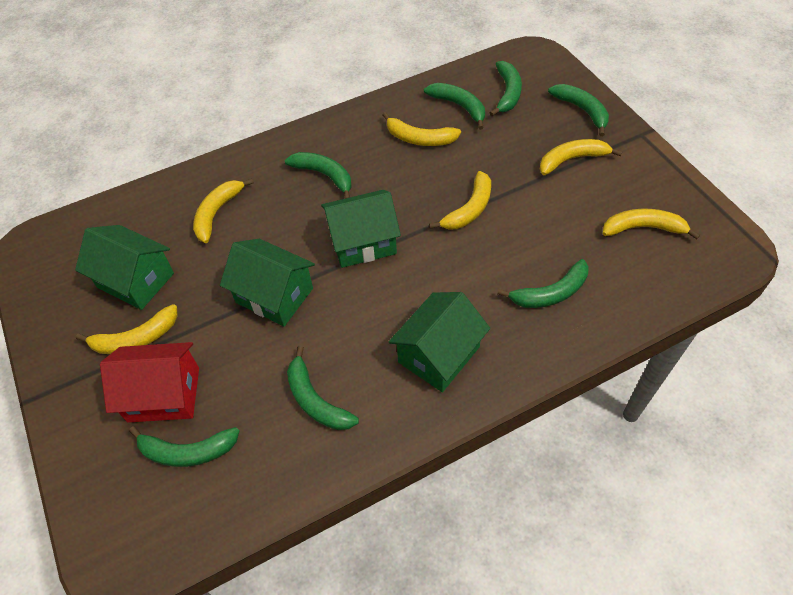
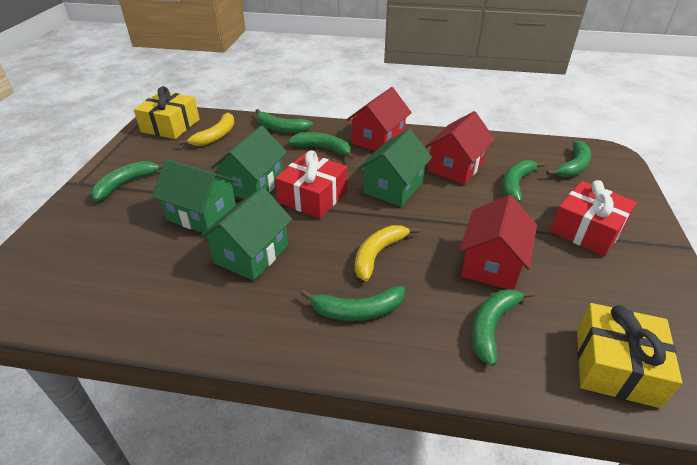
red gift: none = 0 -> [275,150,347,219] [550,180,637,256] = 2
red house: [100,342,199,423] = 1 -> [346,87,412,151] [425,111,495,184] [459,195,537,290] = 3
yellow banana: [76,304,178,354] [193,178,254,243] [383,112,461,146] [429,171,491,230] [540,139,623,175] [603,209,700,239] = 6 -> [179,113,234,146] [355,225,420,282] = 2
yellow gift: none = 0 -> [134,86,200,139] [577,303,682,408] = 2

